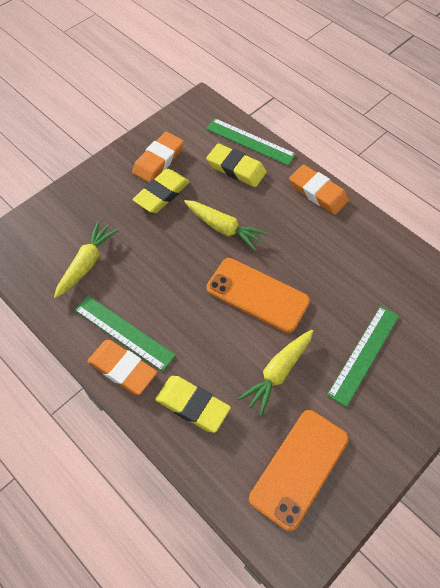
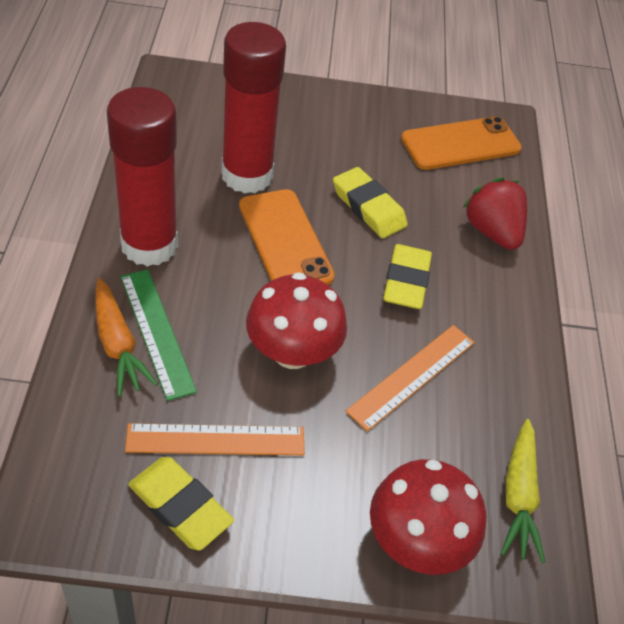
green ruler: [75,295,176,372] [206,118,296,166] [327,306,399,407] = 3 -> [121,269,197,401] = 1
orange carrot: none = 0 -> [95,278,158,397] = 1
orange eraser: [87,340,157,395] [132,132,184,182] [289,164,349,215] = 3 -> none = 0
orange ruler: none = 0 -> [125,423,305,455] [345,325,475,432] = 2
red glue stick: none = 0 -> [107,87,178,267] [221,22,286,194] = 2
red mushroom: none = 0 -> [246,272,347,369] [370,459,486,575] = 2
red strawberry: none = 0 -> [463,178,527,250] = 1
yellow carrot: [54,221,119,298] [184,200,268,251] [238,330,313,416] = 3 -> [501,419,545,563] = 1

